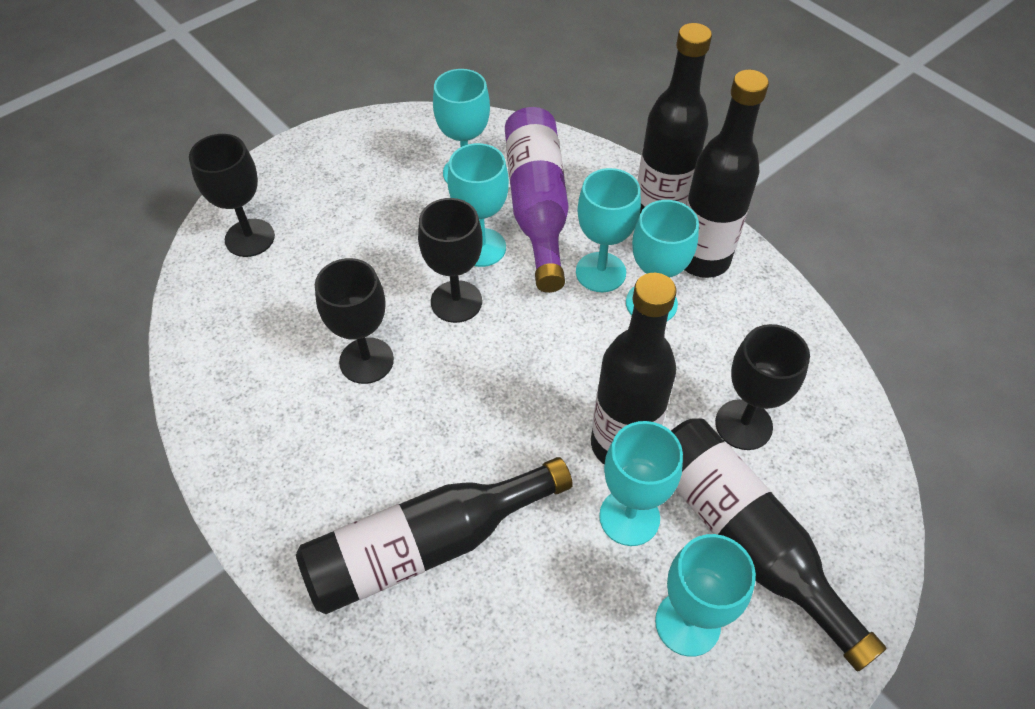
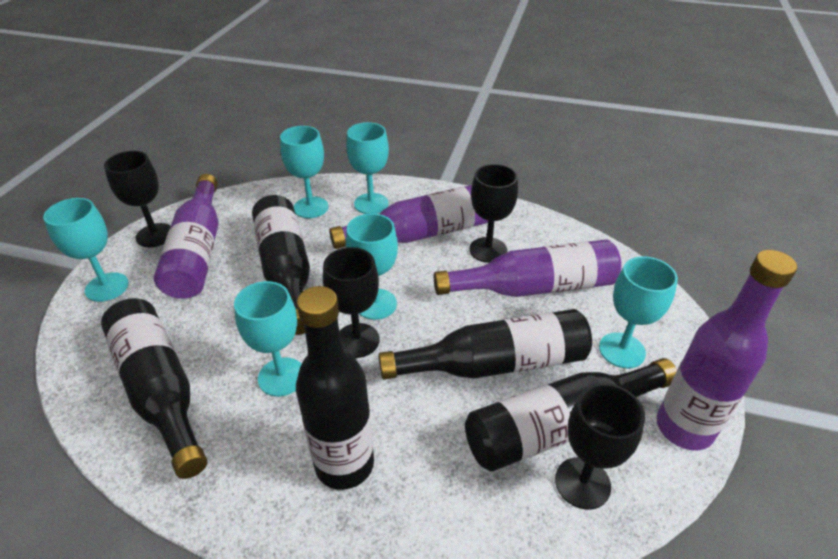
purple bottle: [505,107,569,293] = 1 -> [154,174,218,299] [329,185,488,249] [434,240,621,297] [657,250,797,450] = 4

